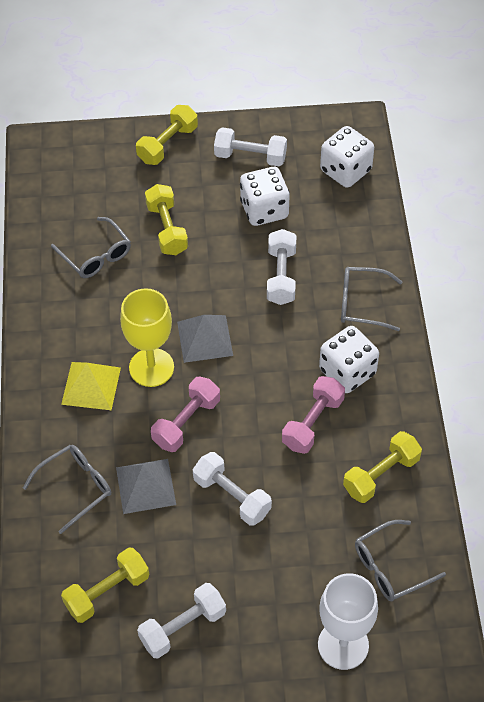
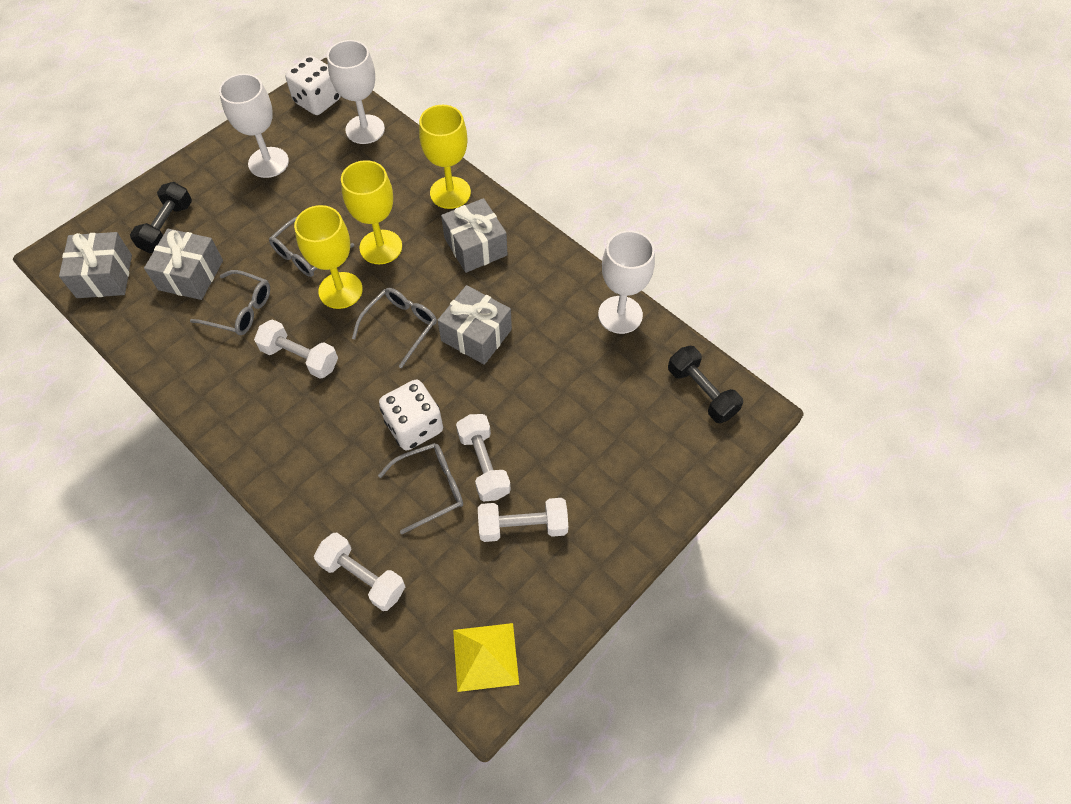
black dumbbell: none = 0 -> [130,182,192,253] [668,346,743,423] = 2
grey gift: none = 0 -> [59,232,132,298] [144,229,223,300] [437,285,512,365] [441,198,507,273] = 4
grey pyramid: [116,459,176,514] [177,315,233,363] = 2 -> none = 0
pink dumbbell: [151,376,220,452] [282,376,345,454] = 2 -> none = 0
white dice: [240,167,290,226] [319,326,379,393] [320,126,374,188] = 3 -> [285,56,341,115] [379,380,443,451] = 2
white goblet: [318,573,378,670] = 1 -> [219,74,289,178] [327,40,385,144] [598,231,655,334] = 3
yellow dumbbell: [61,548,149,623] [136,105,198,165] [145,184,188,255] [343,431,422,503] = 4 -> none = 0
yellow goblet: [120,288,174,387] = 1 -> [294,205,363,309] [341,160,402,264] [419,105,471,209] = 3

